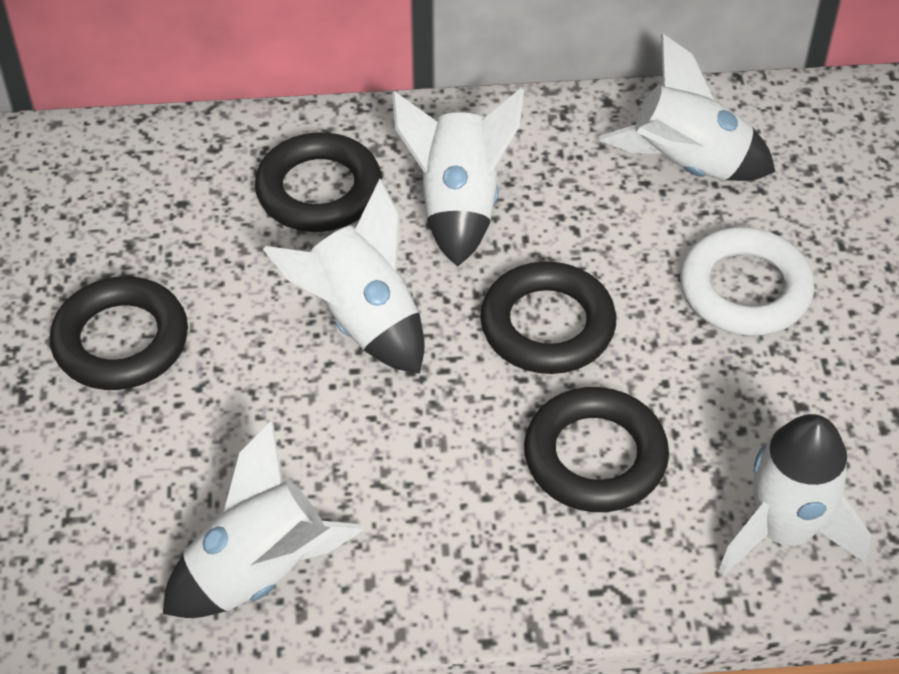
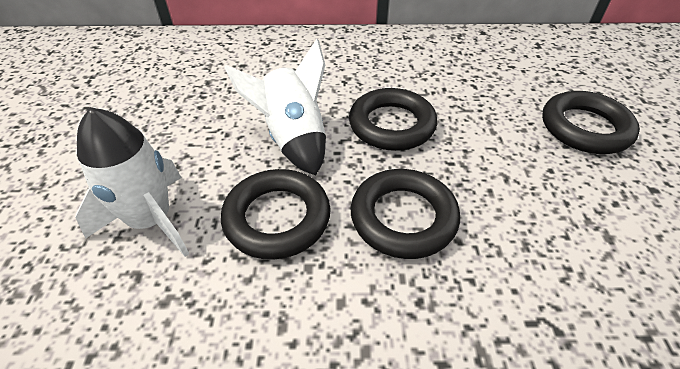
white ring: [680,227,814,336] = 1 -> none = 0
white rocket: [163,421,365,618] [263,179,425,374] [392,88,524,267] [599,34,775,181] [718,414,871,577] = 5 -> [75,107,190,257] [224,39,326,176] = 2

